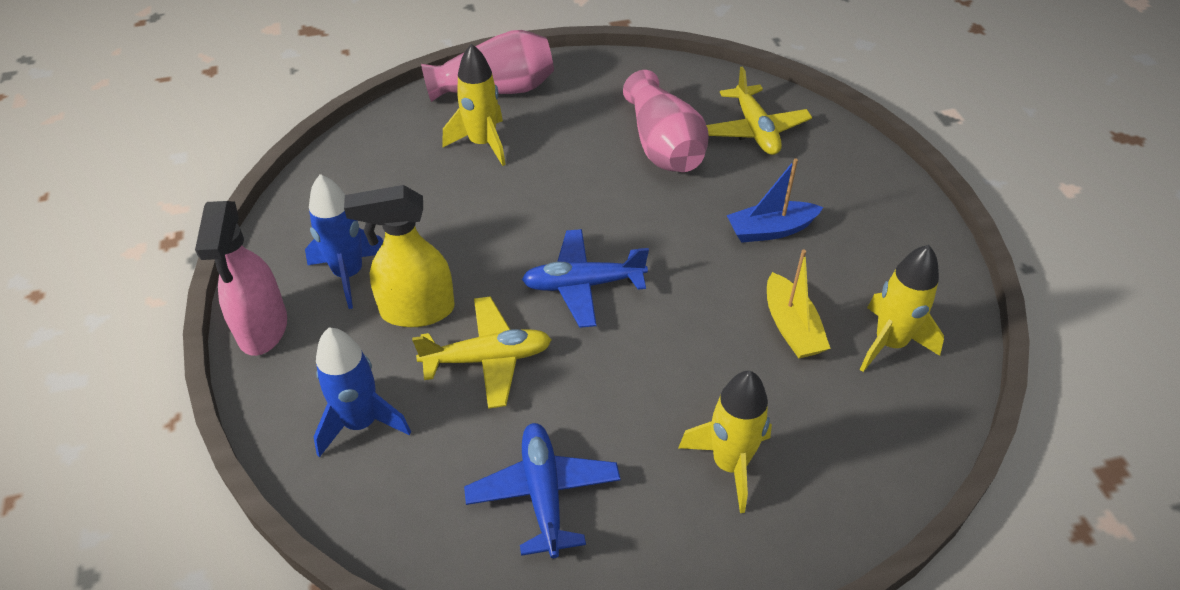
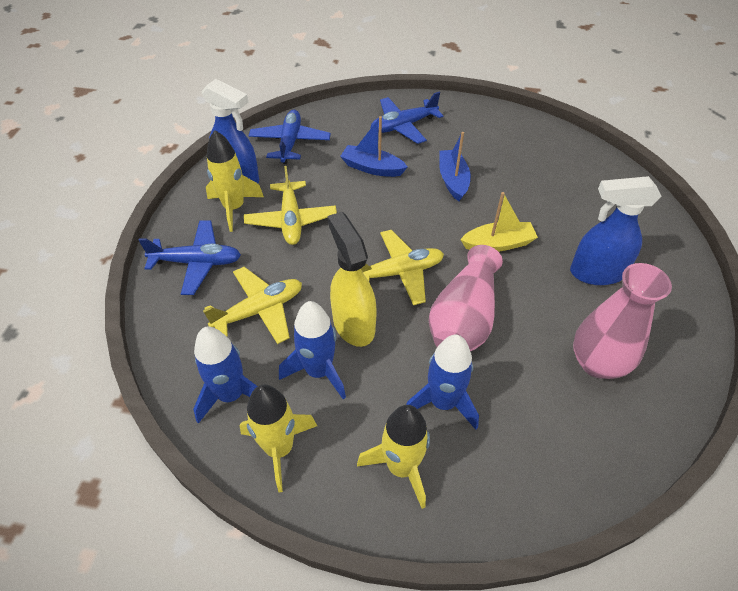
blue boat: [727,159,823,243] = 1 -> [340,116,408,177] [439,132,471,201] = 2
blue plane: [464,423,621,558] [522,229,649,328] = 2 -> [138,220,241,295] [248,110,331,164] [370,92,443,144] = 3
blue rocket: [305,174,383,309] [314,328,411,457] = 2 -> [193,327,258,424] [279,301,346,400] [406,335,479,430] = 3
blue spray bottle: none = 0 -> [201,79,259,183] [570,176,661,285] = 2
pink spray bottle: [195,201,287,356] = 1 -> none = 0
yellow plane: [412,296,552,409] [706,67,812,155] = 2 -> [203,267,302,344] [244,166,337,245] [361,230,444,305] = 3

